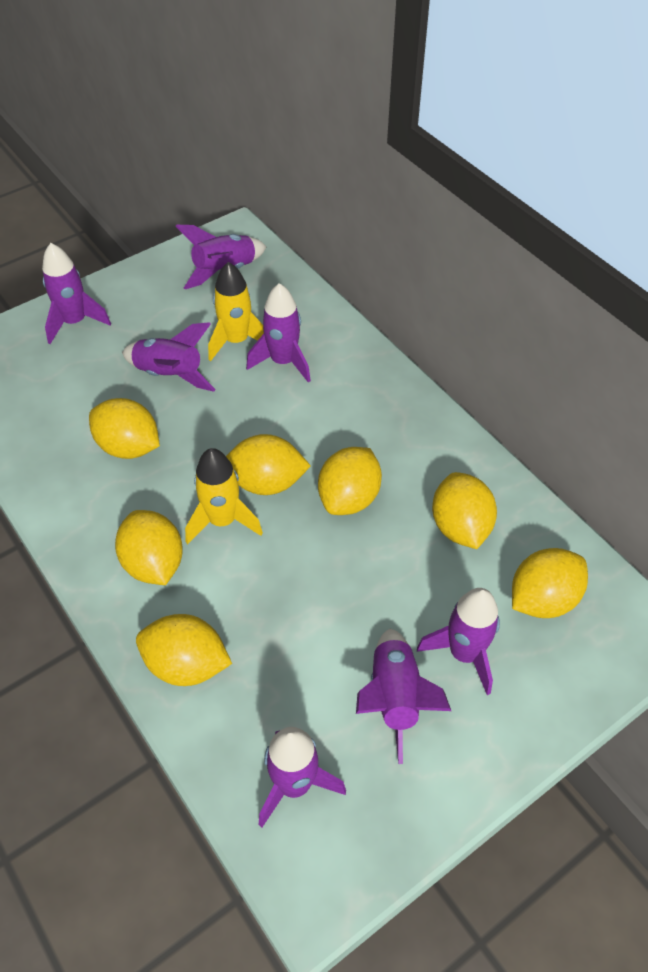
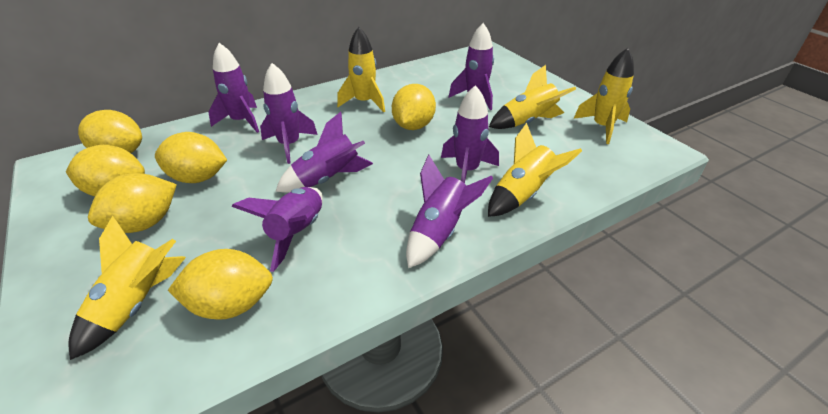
yellow lemon: [89,398,160,459] [115,510,183,585] [136,614,232,686] [226,434,311,495] [318,447,382,515] [432,472,497,549] [512,548,588,618] = 7 -> [66,145,145,197] [78,110,142,153] [88,173,177,233] [155,132,227,183] [168,249,273,320] [392,84,436,130] = 6
yellow rocket: [185,448,263,544] [208,262,264,361] = 2 -> [68,216,186,360] [337,27,385,112] [488,123,582,217] [489,65,576,129] [574,48,634,144] = 5

